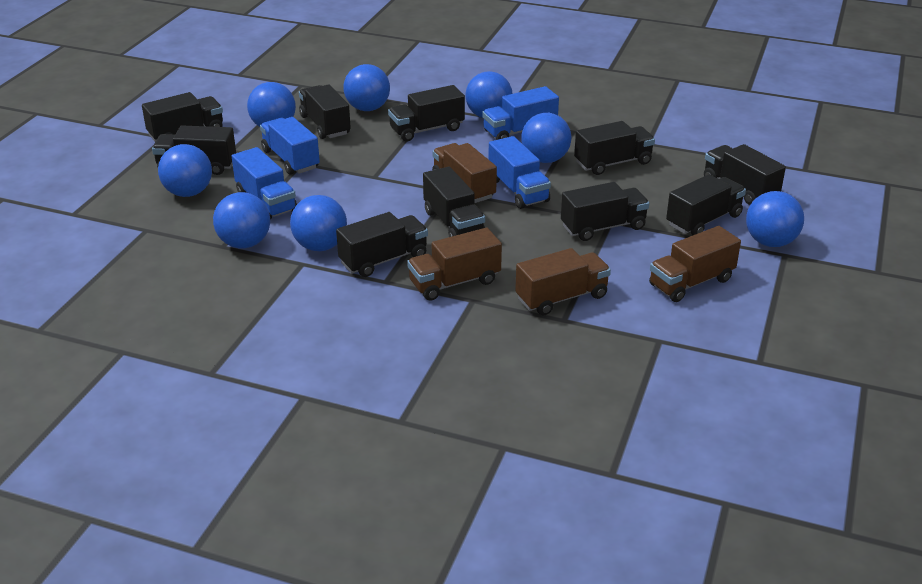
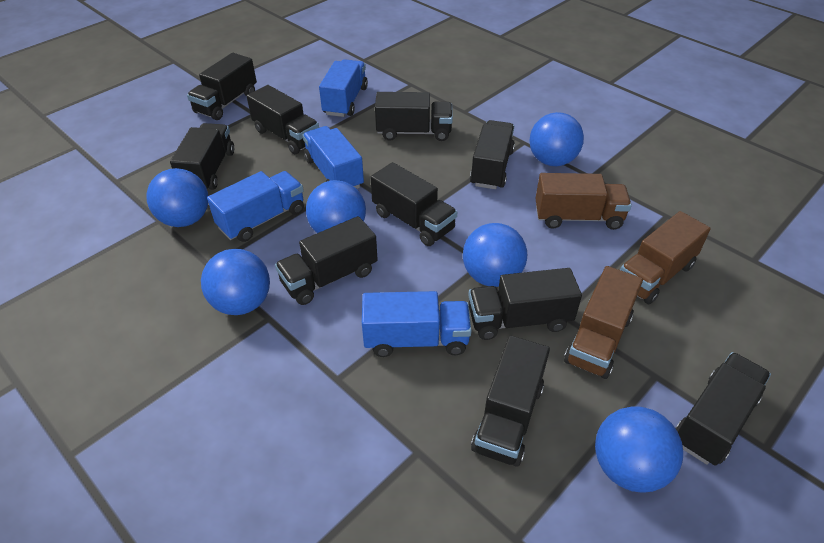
blue ball: [158,144,212,197] [213,192,270,248] [247,82,296,127] [290,195,347,251] [343,64,390,111] [465,71,512,118] [521,113,571,163] [746,191,804,247] = 8 -> [146,168,208,227] [201,249,270,315] [306,180,366,233] [463,223,527,287] [529,112,584,166] [595,406,683,493] = 6
brown truck: [407,228,502,301] [432,143,497,203] [515,248,611,315] [649,226,741,302] = 4 -> [535,173,632,230] [564,266,643,379] [620,211,711,304] = 3

